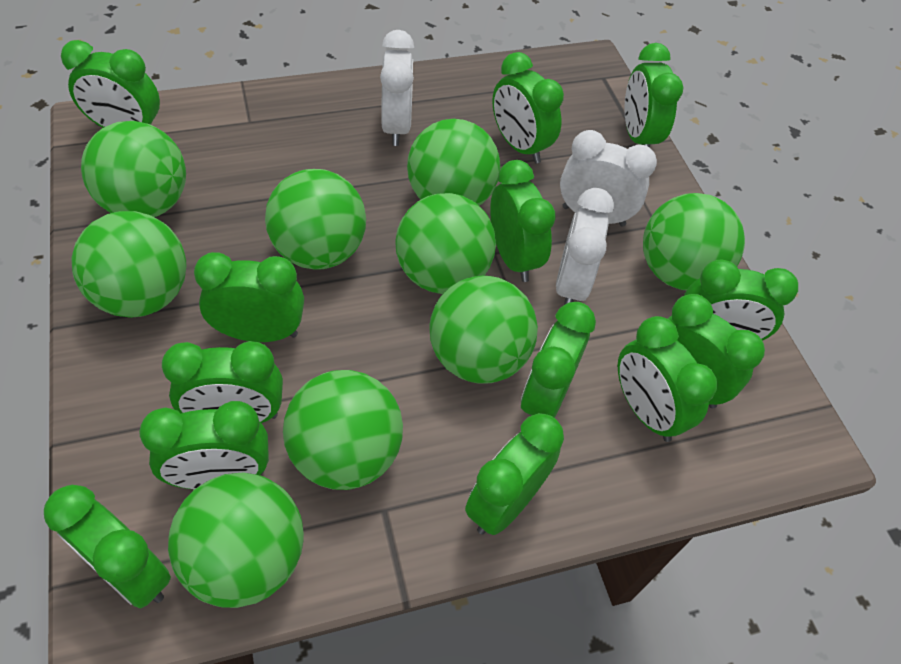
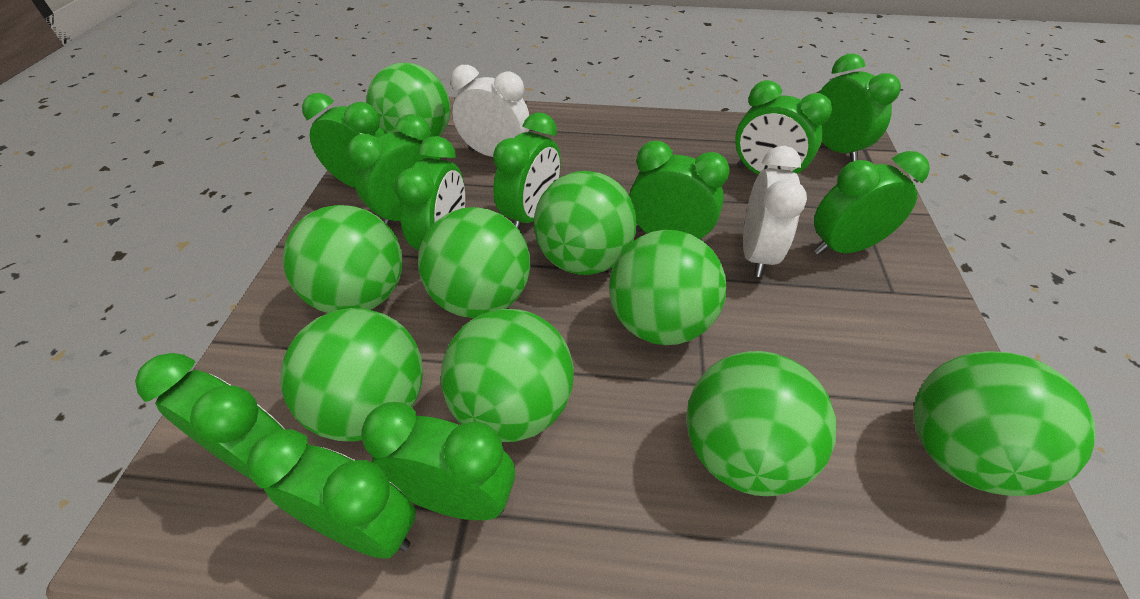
green clock: [44,485,171,609] [61,40,160,128] [139,401,269,489] [162,341,283,423] [194,252,304,342] [465,413,564,535] [490,160,556,282] [492,52,564,163] [521,302,596,418] [618,316,717,442] [624,43,683,148] [668,294,765,408] [684,260,798,341] = 13 -> [135,353,285,480] [247,429,416,559] [302,93,385,188] [347,114,441,226] [361,402,515,520] [394,136,465,250] [493,112,561,229] [629,141,730,240] [735,80,832,175] [814,151,930,255] [819,54,901,162] = 11
white clock: [380,30,414,146] [556,188,614,305] [560,130,657,227] = 3 -> [451,65,529,157] [743,146,807,277] = 2

